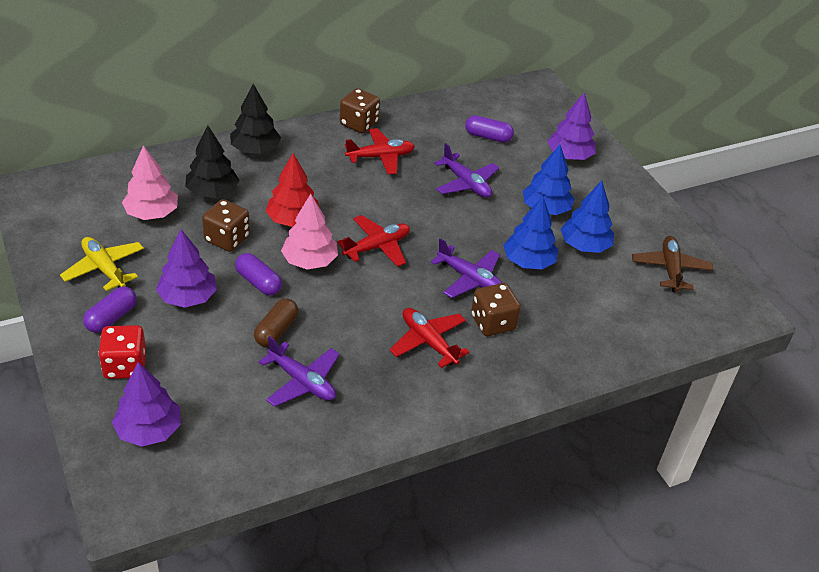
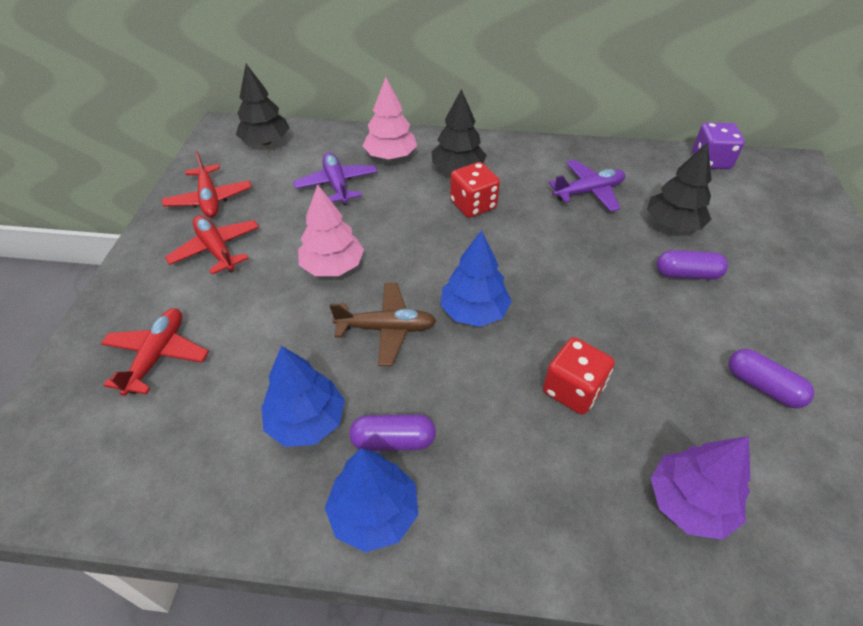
black tree: [185,125,239,198] [230,84,281,154] = 2 -> [236,64,290,145] [431,89,487,172] [647,143,712,231] = 3
brown capsule: [254,298,298,347] = 1 -> none = 0
brown dice: [202,199,250,252] [340,88,380,133] [471,283,521,336] = 3 -> none = 0
purple dice: none = 0 -> [692,122,745,169] = 1
purple plane: [259,336,340,407] [431,238,502,298] [434,143,499,198] = 3 -> [293,152,378,205] [548,160,625,212] = 2
purple tree: [112,362,181,447] [156,229,217,308] [547,93,596,160] = 3 -> [651,436,750,540] = 1
red dice: [98,325,146,379] = 1 -> [450,162,500,218] [543,337,614,415] = 2
red tree: [266,153,319,227] = 1 -> none = 0
yellow plane: [60,237,144,291] = 1 -> none = 0

